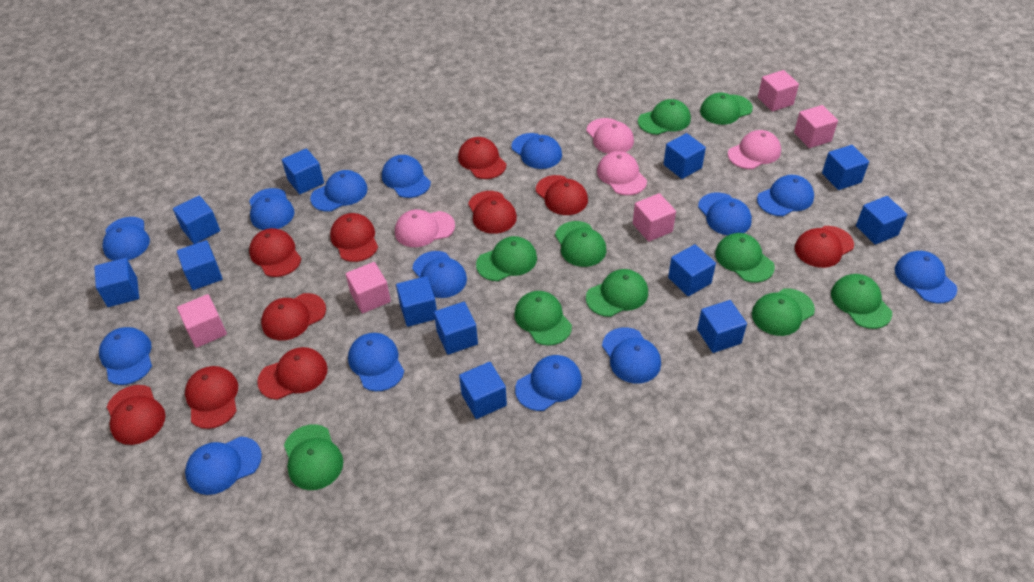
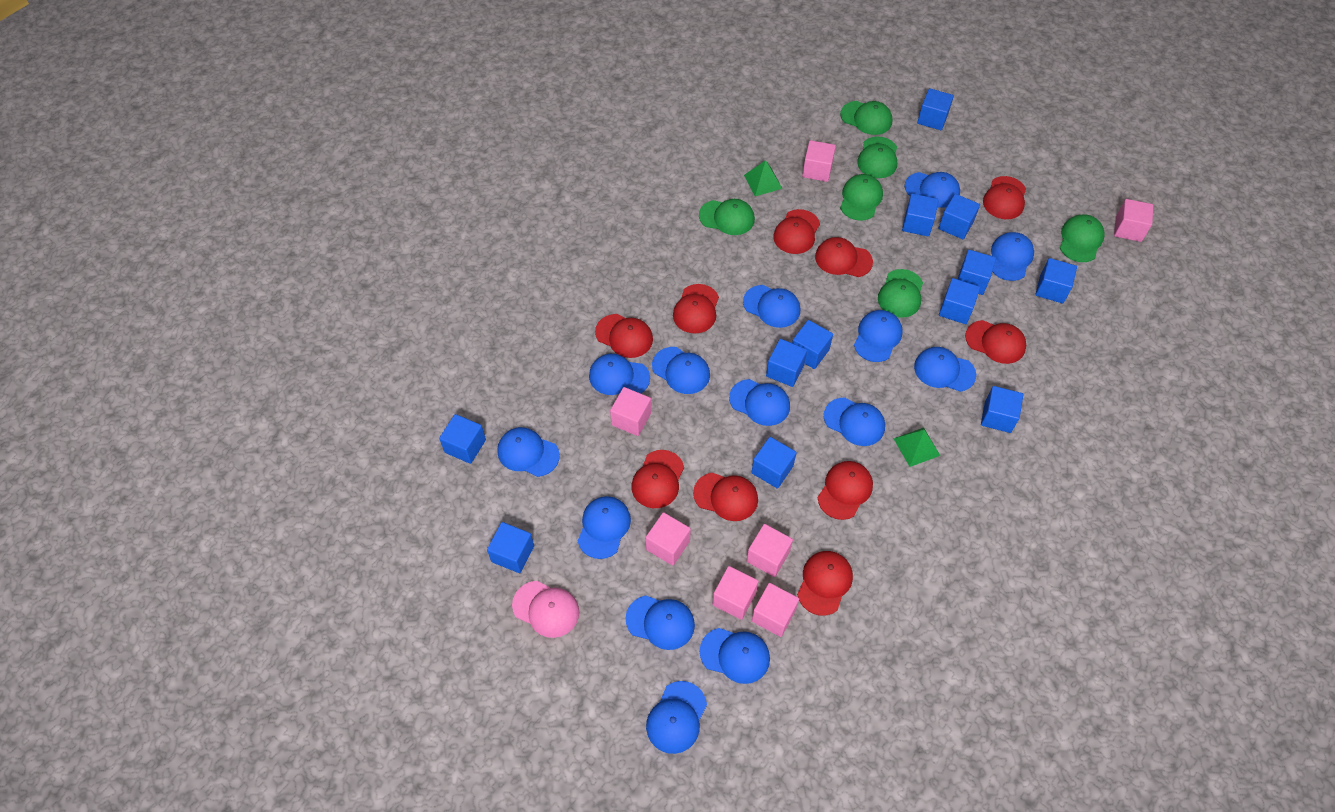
green cap: [284,424,343,490] [476,236,537,281] [514,291,572,346] [555,221,606,267] [586,269,648,317] [638,99,691,135] [700,93,753,125] [715,233,775,283] [752,289,815,336] [831,274,892,329] = 10 -> [699,199,755,235] [840,101,892,135] [840,174,883,221] [857,137,897,178] [878,269,923,318] [1060,215,1105,262] = 6
green pyramid: none = 0 -> [744,160,783,196] [893,428,940,467] = 2
pink cap: [395,209,455,247] [586,118,634,154] [597,151,647,195] [728,130,781,169] = 4 -> [512,581,579,638] = 1
pink cube: [177,294,227,348] [346,262,391,314] [633,193,676,242] [758,70,799,112] [794,105,838,148] = 5 -> [610,387,651,436] [646,512,691,566] [712,566,759,620] [747,524,793,577] [752,583,799,637] [802,140,836,182] [1114,199,1154,242] = 7

